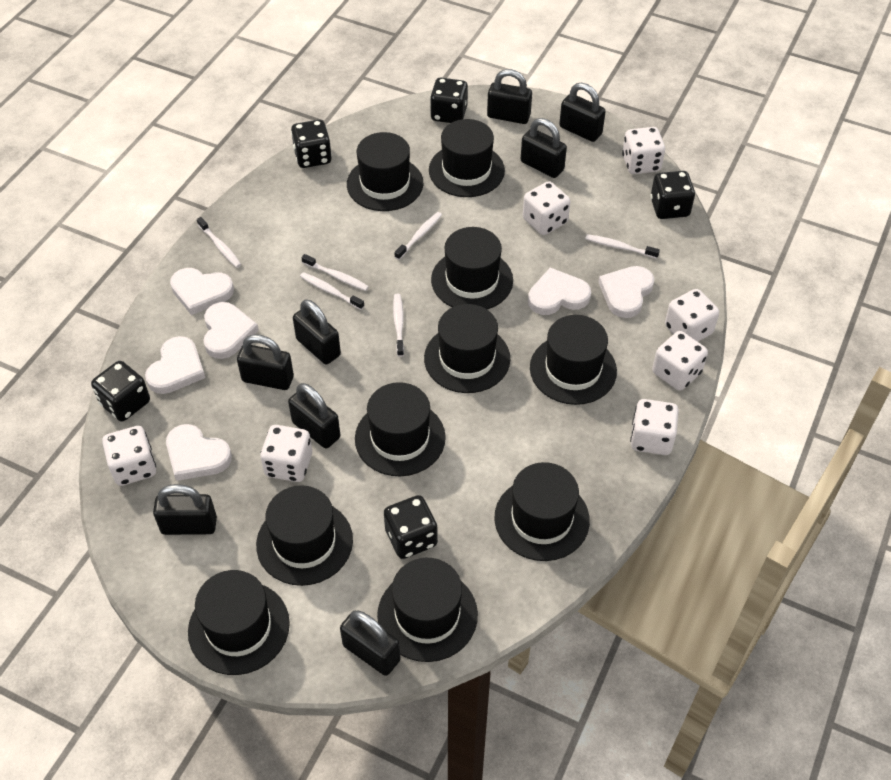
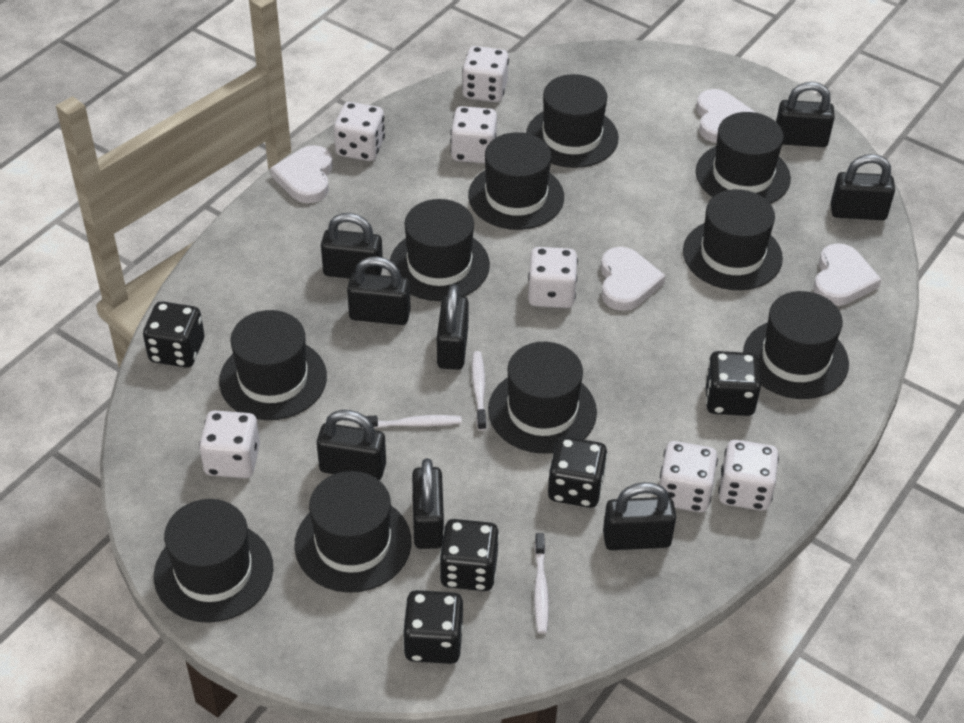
white heart: [145,336,205,394] [166,424,232,481] [170,268,234,315] [203,302,259,359] [528,268,591,315] [598,266,654,318] = 6 -> [270,145,333,203] [601,247,666,311] [696,89,756,143] [813,243,882,306] = 4
white toothbrush: [197,217,241,268] [300,272,364,310] [301,254,369,291] [393,294,404,357] [394,212,442,260] [585,234,660,259] = 6 -> [359,415,462,429] [472,351,487,431] [534,533,549,634] = 3

